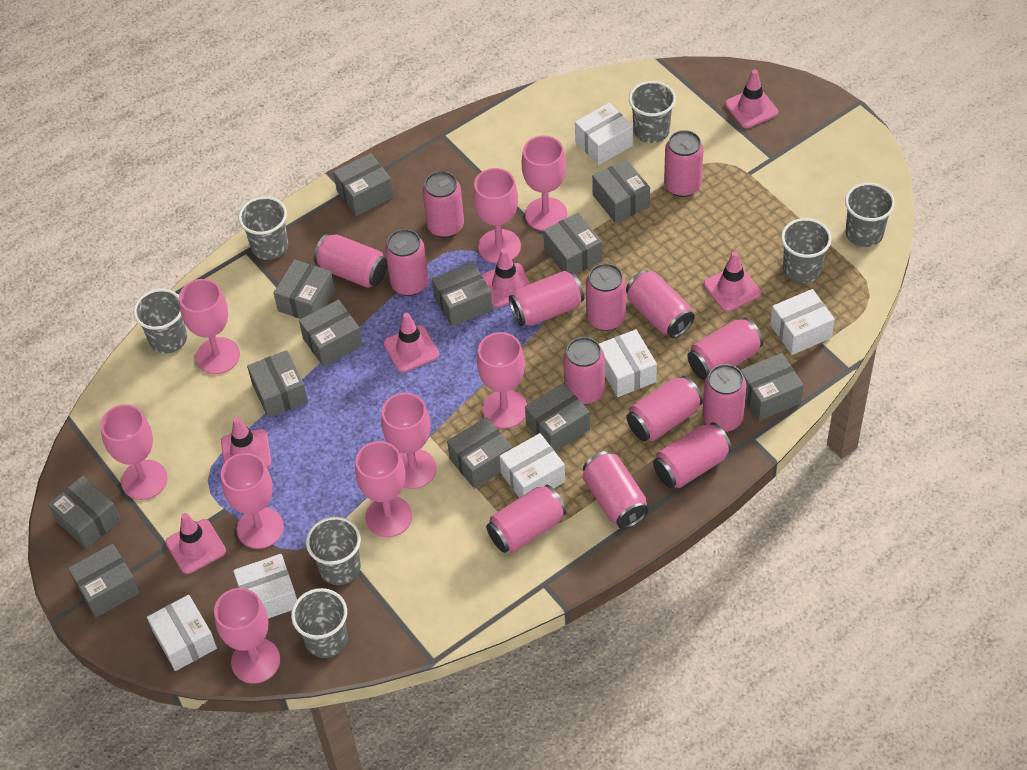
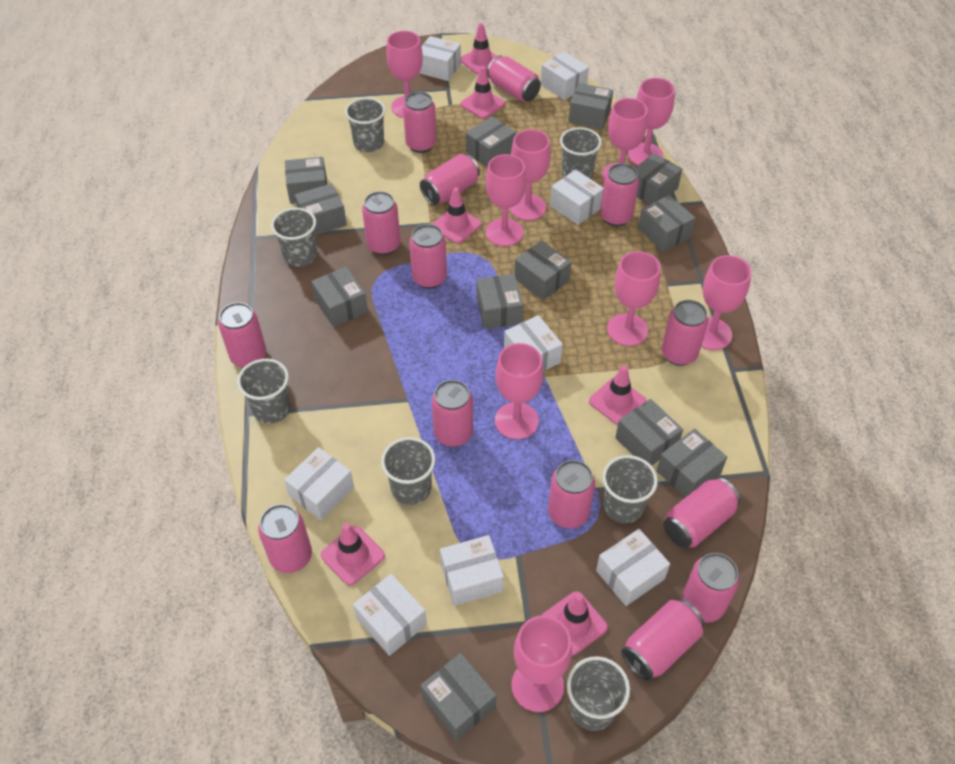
white box: [147,595,217,671] [233,554,297,619] [499,433,565,498] [575,103,633,165] [599,329,657,397] [770,289,835,355] = 6 -> [284,447,354,520] [353,574,427,656] [419,36,461,81] [440,535,504,606] [504,315,563,371] [541,52,589,100] [550,170,603,225] [596,529,670,606] = 8

